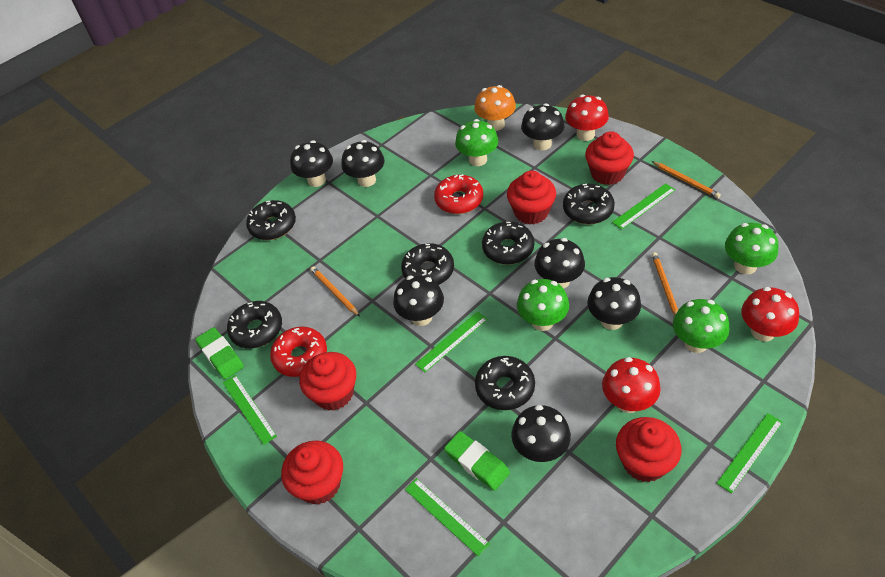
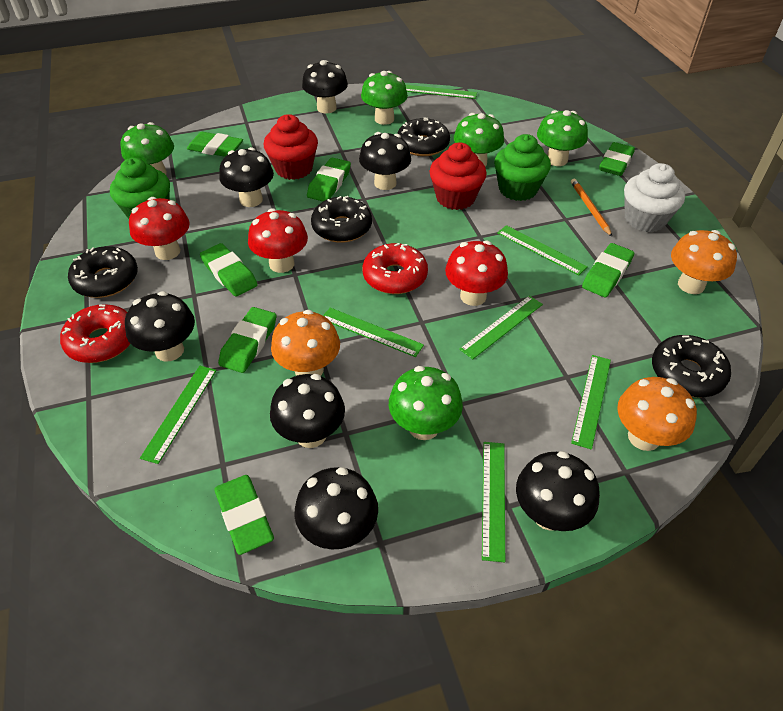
black donut: [227,301,282,348] [246,200,296,240] [401,243,454,285] [475,356,535,410] [482,221,534,265] [563,184,615,224] = 6 -> [68,246,138,298] [311,196,372,243] [397,117,450,156] [652,335,731,397] = 4
green cupcake: none = 0 -> [110,158,170,219] [494,134,551,201] = 2
green eraser: [195,327,244,379] [444,431,510,491] = 2 -> [187,132,243,157] [200,243,258,297] [214,475,274,555] [218,307,276,373] [307,158,351,201] [582,243,634,297] [599,142,635,176] = 7
green mushroom: [455,119,498,166] [517,279,569,331] [673,299,729,353] [725,223,778,275] = 4 -> [120,122,174,175] [361,71,408,125] [389,366,463,440] [454,113,504,167] [537,110,588,166] = 5
green ruler: [223,375,277,445] [405,478,490,556] [415,312,488,373] [612,183,676,229] [716,413,783,494] = 5 -> [140,366,217,464] [323,308,424,357] [406,85,477,99] [459,295,543,359] [482,442,505,562] [497,225,588,275] [571,355,611,450] = 7
orange mushroom: [474,85,516,131] = 1 -> [271,310,340,376] [617,377,697,451] [671,230,737,294] = 3
orange pencil: [310,266,360,317] [652,161,721,198] [652,252,678,316] = 3 -> [571,179,612,237] = 1
red cupcake: [281,440,343,504] [299,352,356,410] [507,170,556,225] [585,131,634,185] [616,417,681,482] = 5 -> [264,114,318,180] [430,143,487,210] = 2
white cupcake: none = 0 -> [624,163,685,232] = 1

